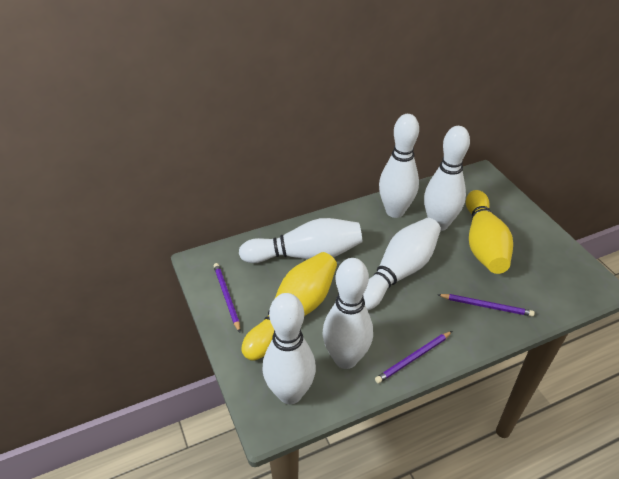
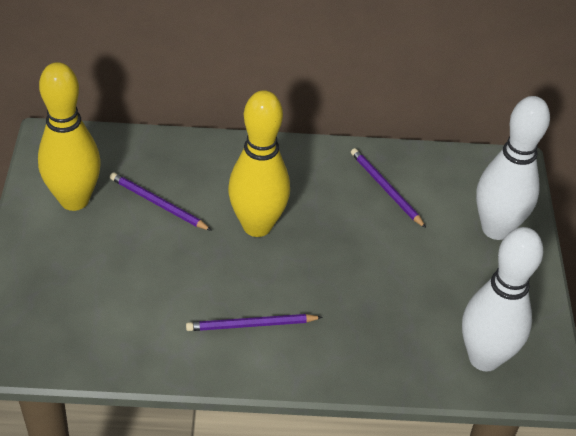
white bowling pin: [239,218,362,263] [262,293,316,404] [322,258,373,369] [363,218,441,310] [379,114,419,218] [424,126,470,231] = 6 -> [462,227,543,372] [476,96,550,240] = 2

